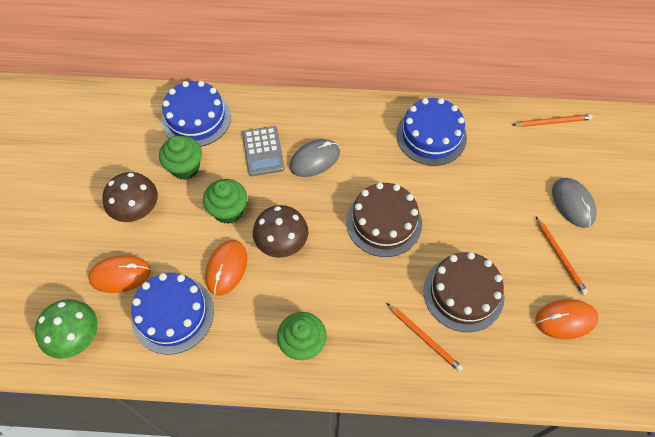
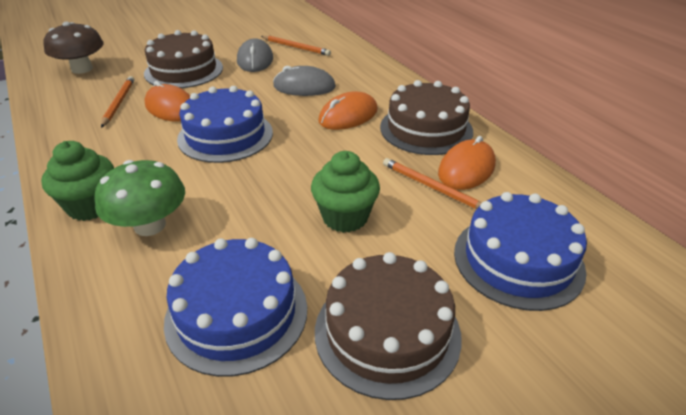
brown cake: [346,182,422,257] [423,252,505,332] = 2 -> [144,30,223,88] [315,252,462,400] [380,80,473,155] = 3
brown mushroom: [102,172,158,222] [253,205,308,258] = 2 -> [43,21,104,74] = 1
green cupcake: [159,136,202,180] [203,179,247,224] [277,312,327,360] = 3 -> [41,141,114,221] [311,151,380,233] = 2
grey calculator: [242,126,285,176] = 1 -> none = 0

